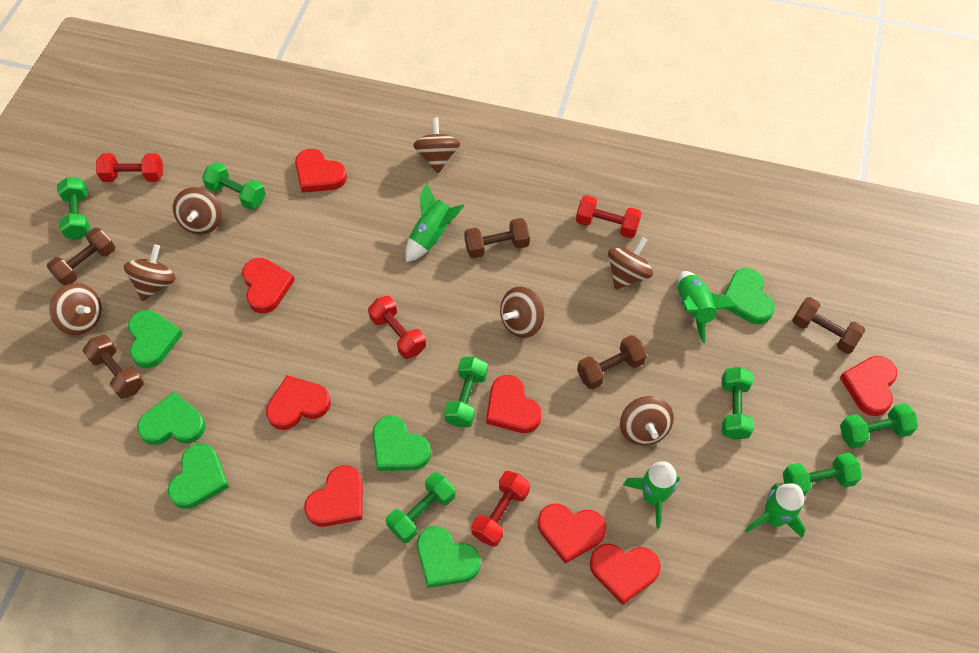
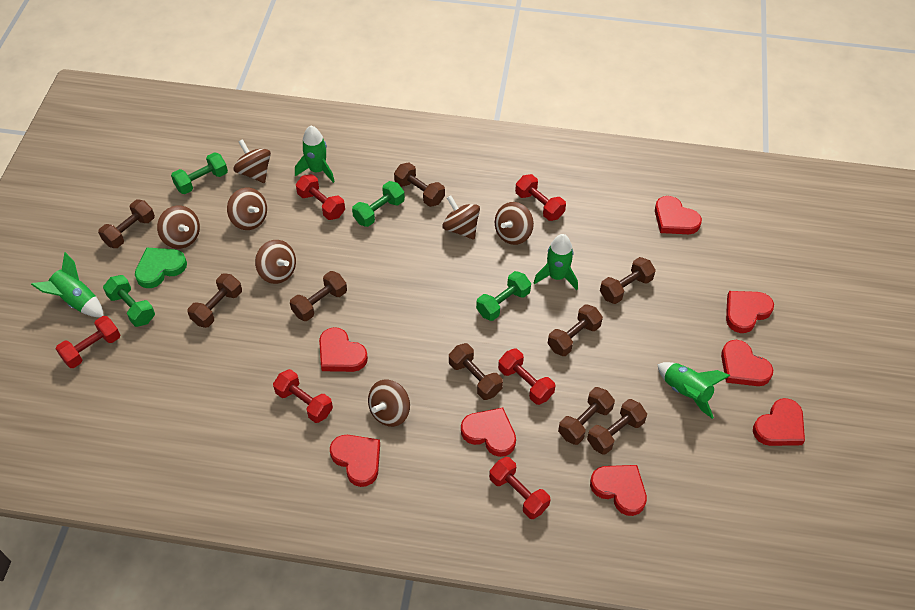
brown dumbbell: [47,228,115,286] [83,335,144,399] [464,218,530,259] [577,335,647,389] [792,297,865,354] = 5 -> [98,200,155,248] [187,273,242,328] [290,271,347,321] [394,163,445,207] [449,343,503,400] [548,304,603,356] [558,387,615,445] [587,399,647,455] [600,257,656,304] = 9
green dumbbell: [57,177,90,239] [202,162,266,210] [386,472,455,543] [444,357,488,427] [722,367,754,440] [783,453,862,496] [840,403,918,449] = 7 -> [103,275,155,327] [171,152,228,194] [352,181,405,227] [476,271,531,321] = 4
green heart: [128,310,183,368] [137,392,206,445] [168,443,229,509] [373,416,431,471] [417,526,481,588] [724,268,775,324] = 6 -> [135,248,187,288] = 1
red dumbbell: [96,153,163,182] [368,296,426,359] [471,471,530,547] [576,195,642,238] = 4 -> [56,316,120,368] [273,369,333,423] [296,174,345,220] [489,457,551,519] [498,349,555,405] [515,174,566,221] = 6

